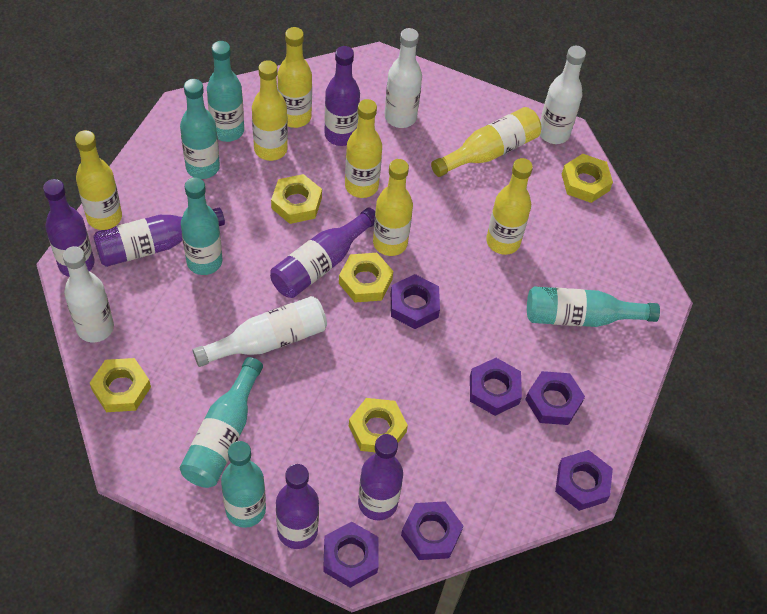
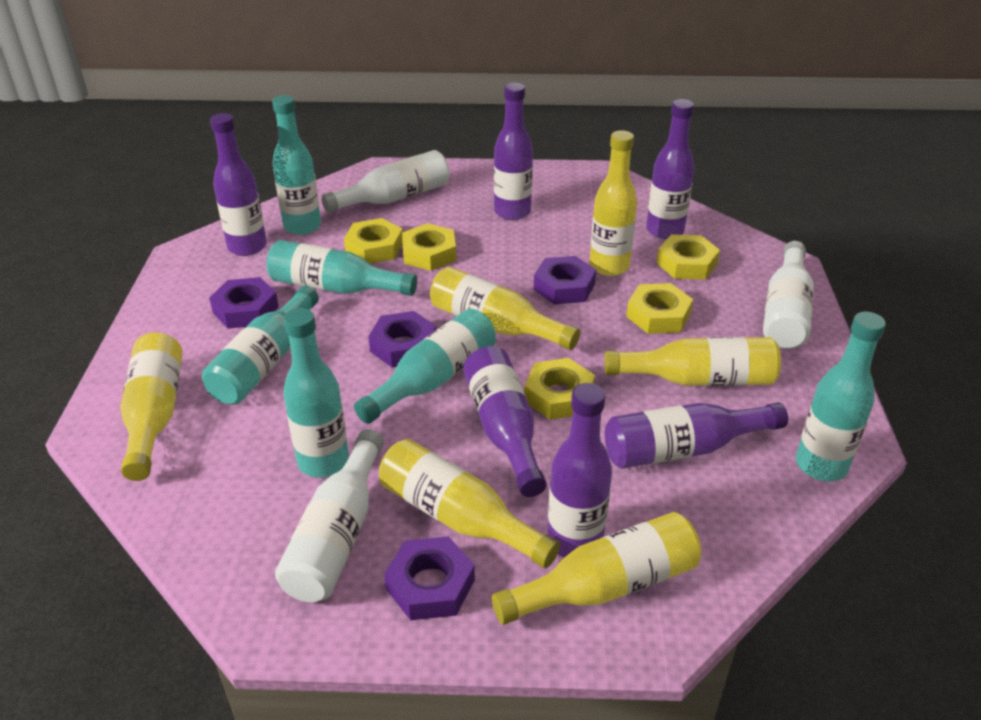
purple nut: [323,522,379,588] [391,274,440,329] [401,501,463,560] [470,358,522,416] [525,371,585,425] [555,450,613,511] = 6 -> [209,277,279,329] [368,311,436,367] [384,536,475,620] [534,256,596,304] = 4
white bottle: [63,246,114,342] [193,296,327,367] [385,28,422,128] [540,46,586,144] = 4 -> [275,429,384,602] [321,150,450,213] [763,241,814,349] = 3
yellow bottle: [75,130,122,230] [252,60,288,161] [277,27,312,128] [345,99,382,198] [373,159,413,256] [431,107,541,177] [486,158,533,255] = 7 -> [120,332,183,481] [379,439,560,568] [430,267,580,350] [492,512,701,625] [589,130,637,276] [604,337,781,386] = 6

